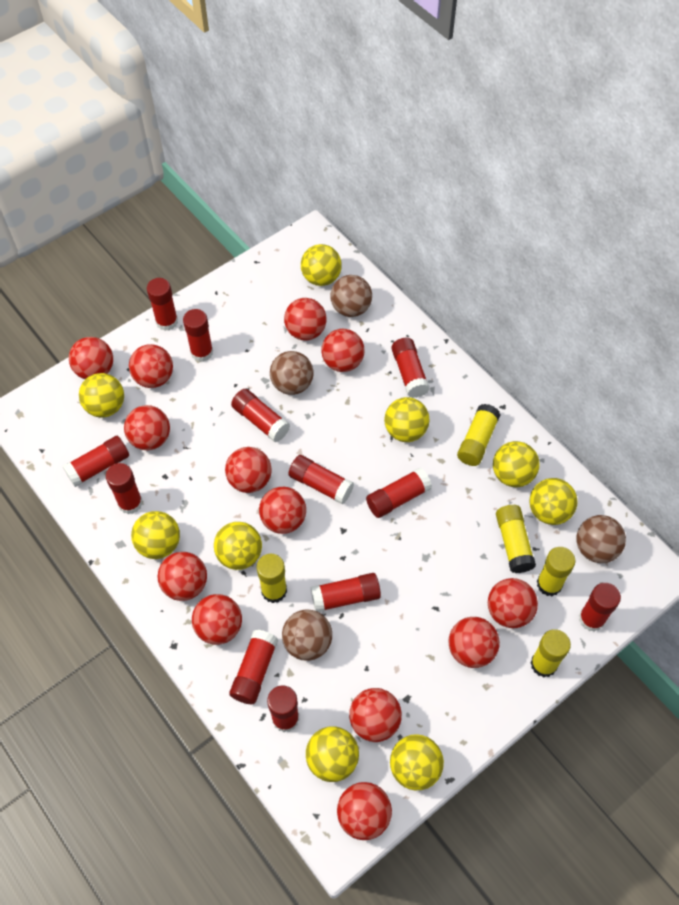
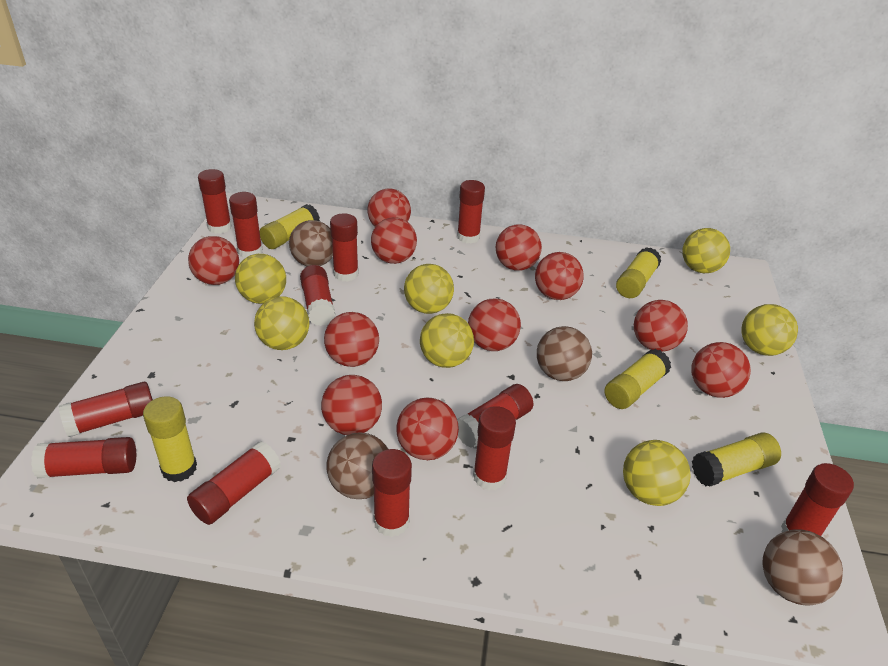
red ball: [69,337,113,379] [124,405,170,450] [129,344,173,388] [158,552,207,601] [192,594,242,645] [225,447,272,493] [259,487,306,534] [284,298,326,341] [321,329,365,372] [337,782,392,840] [349,688,402,742] [448,617,500,668] [488,578,538,628] = 13 -> [188,236,239,285] [321,375,382,435] [324,312,379,367] [367,188,411,227] [371,217,417,264] [396,397,459,460] [468,298,521,351] [496,224,542,271] [535,252,584,300] [634,300,688,352] [692,342,751,398] = 11
yellow ball: [79,373,124,418] [131,511,180,559] [214,522,262,570] [301,244,342,286] [306,726,359,782] [384,397,429,442] [390,734,444,790] [493,441,540,487] [529,478,578,525] = 9 -> [235,254,286,304] [254,296,309,350] [404,264,454,314] [420,313,474,368] [623,440,691,506] [682,228,730,273] [742,304,798,356] = 7

